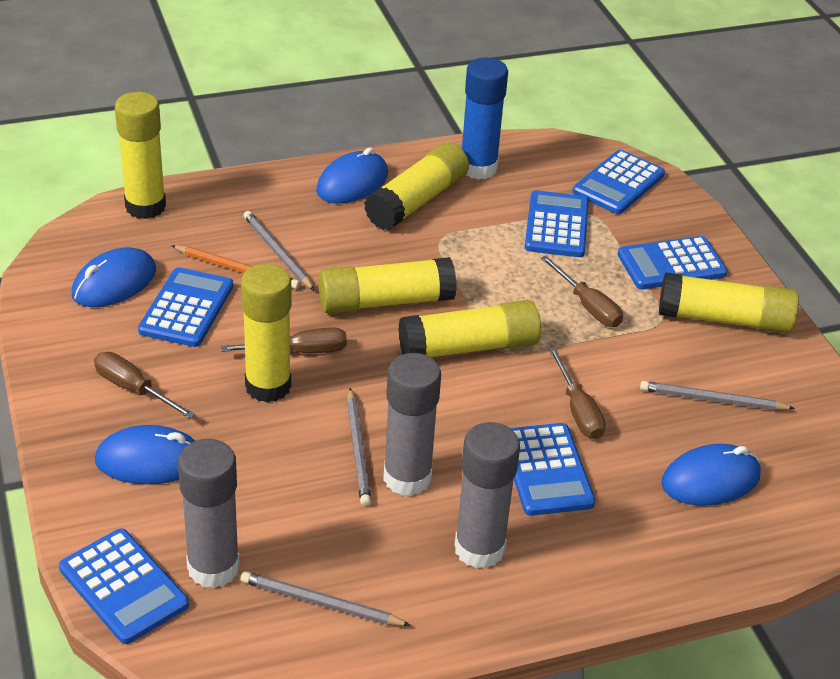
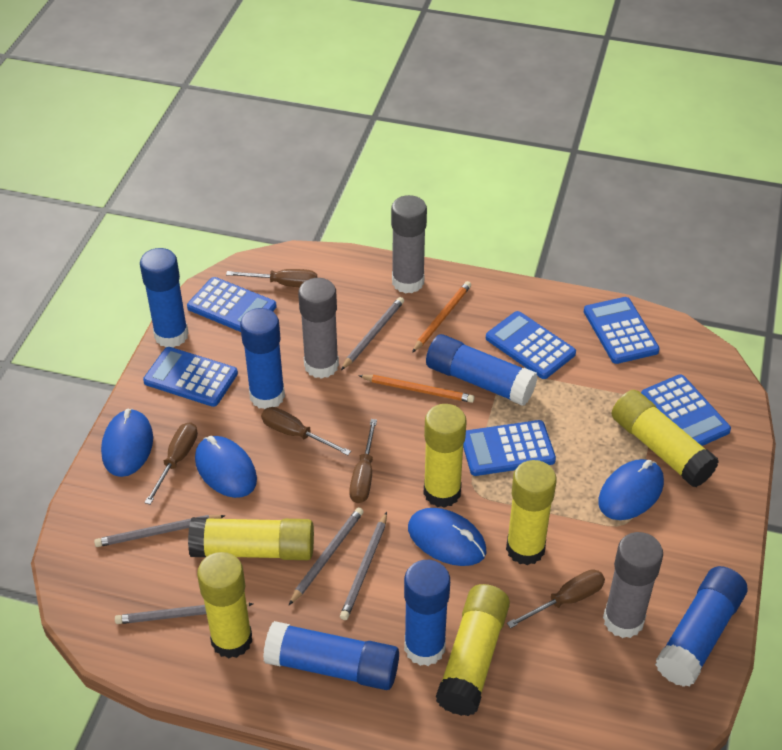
blue glue stick: [462,58,508,180] = 1 -> [140,248,188,348] [240,308,285,409] [263,621,399,690] [404,560,450,666] [426,334,538,406] [655,566,747,687] = 6
brown screwdriver: [94,352,195,419] [221,327,347,353] [541,256,623,327] [549,347,606,439] = 4 -> [144,422,198,505] [226,269,317,287] [261,407,351,456] [349,419,377,503] [507,569,605,628] = 5
grey pencil: [241,571,411,626] [244,211,315,291] [347,388,371,506] [640,381,795,410] = 4 -> [94,515,226,547] [115,602,253,624] [289,507,364,605] [340,512,387,620] [341,297,404,370] = 5
orange pencil: [171,245,300,289] = 1 -> [358,375,475,403] [412,281,471,353] = 2

